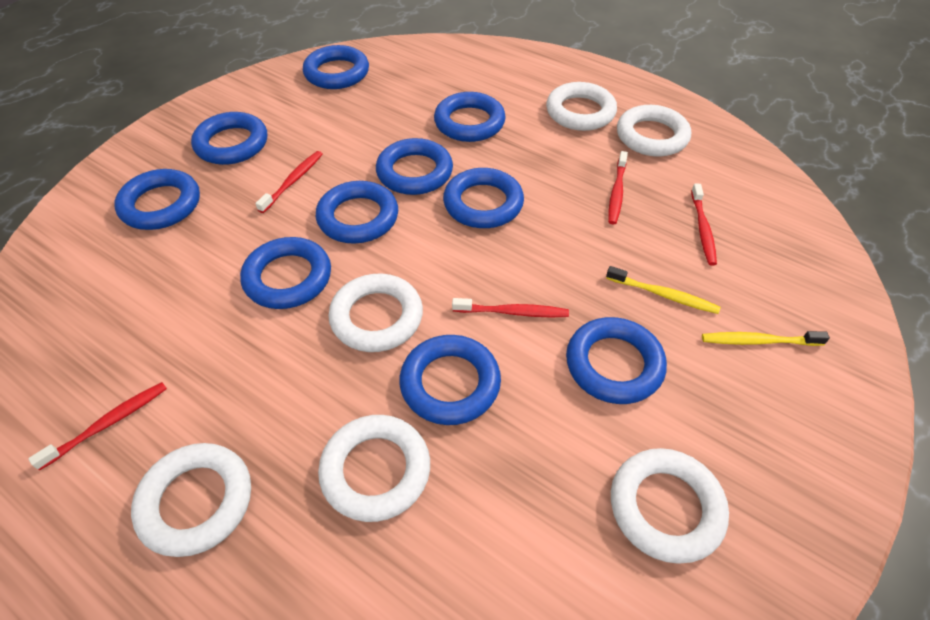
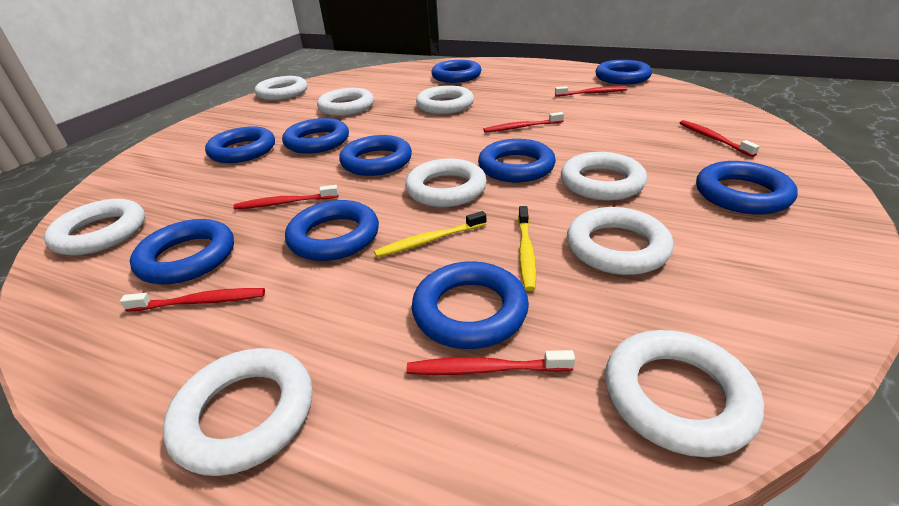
red toothbrush: [28,382,167,470] [255,151,323,213] [452,298,569,317] [608,151,628,225] [691,183,717,266] = 5 -> [120,288,265,312] [233,185,339,210] [406,350,575,375] [483,112,564,133] [555,86,627,97] [680,120,760,157] = 6
white ring: [131,443,251,557] [318,415,430,522] [329,274,423,352] [546,82,617,131] [611,448,729,564] [617,105,691,157] = 6 -> [44,199,145,256] [163,348,312,476] [255,76,307,101] [317,88,374,116] [405,158,487,207] [416,85,474,114] [561,152,647,201] [567,207,674,275] [605,330,764,457] = 9

